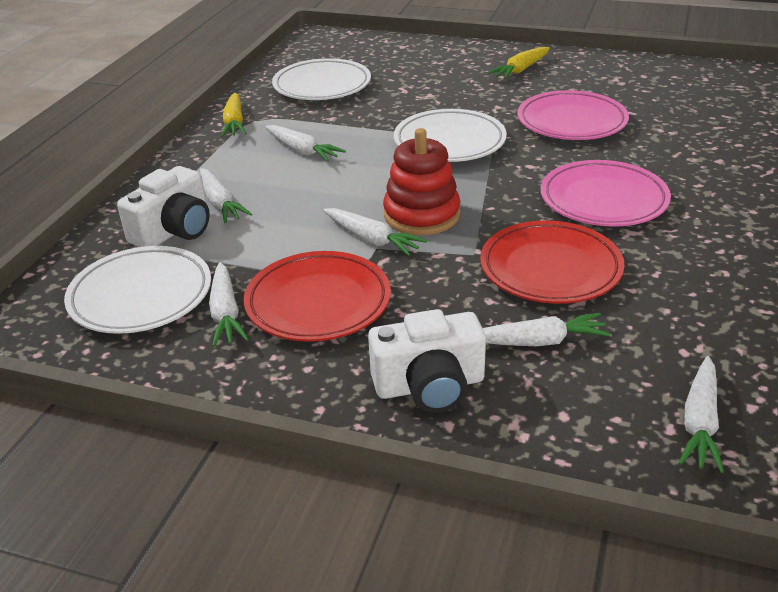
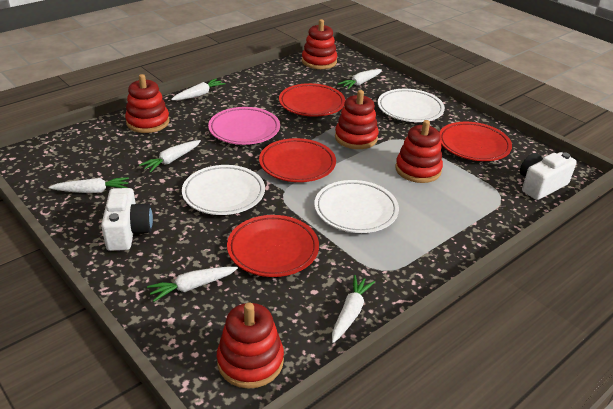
pink plate: [517,90,629,140] [541,160,671,227] = 2 -> [208,107,280,145] = 1
red plate: [244,251,391,342] [480,220,624,304] = 2 -> [227,215,319,277] [259,138,336,182] [279,83,345,117] [439,122,512,161] = 4
red stacking toy: [383,128,460,235] = 1 -> [125,74,169,133] [217,302,284,388] [302,19,337,69] [335,90,379,149] [395,120,443,183] = 5
yellow carrot: [221,92,247,137] [487,47,550,79] = 2 -> none = 0

